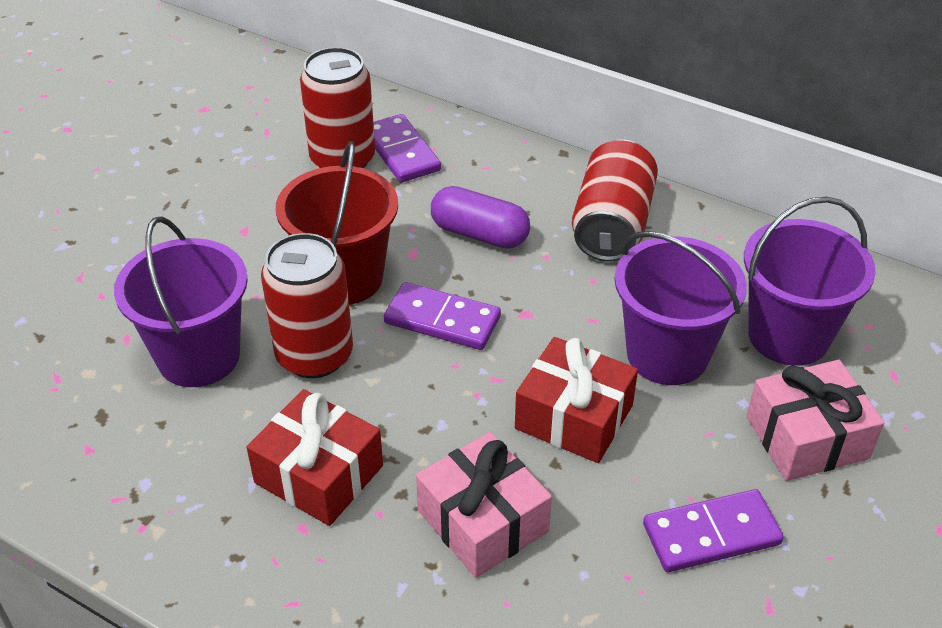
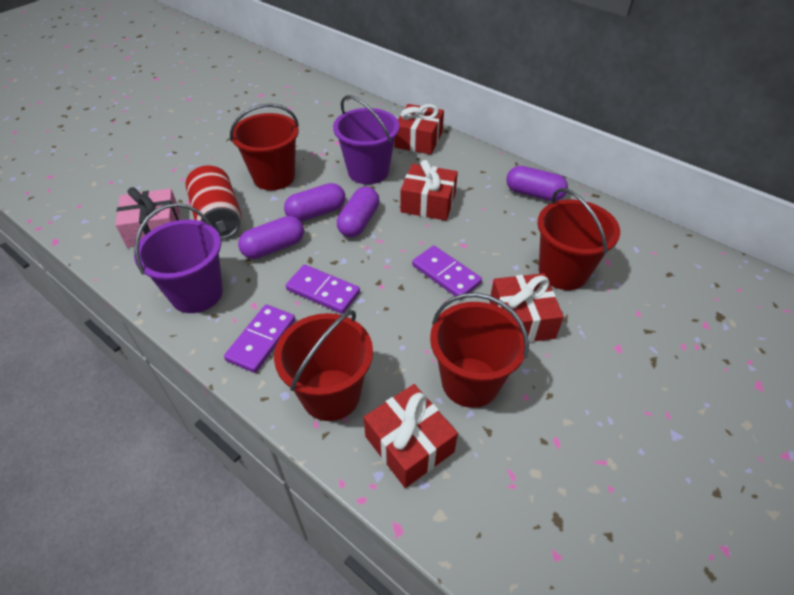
pink gift: [416,432,552,578] [747,360,884,481] = 2 -> [115,187,180,248] = 1
purple bucket: [114,216,248,387] [615,231,747,385] [744,197,876,366] = 3 -> [134,203,223,313] [333,95,399,184] = 2
purple capsule: [431,186,530,249] = 1 -> [238,216,304,259] [284,183,345,221] [337,187,379,237] [506,166,568,201] = 4
red bucket: [276,141,398,305] = 1 -> [230,104,299,190] [274,310,373,421] [430,293,529,408] [537,188,620,290] = 4
red can: [261,233,353,378] [300,47,375,168] [572,140,658,261] = 3 -> [185,165,242,239] = 1
red gift: [246,389,383,526] [515,337,638,463] = 2 -> [364,384,458,488] [395,104,444,155] [400,160,458,221] [489,273,564,343] = 4

